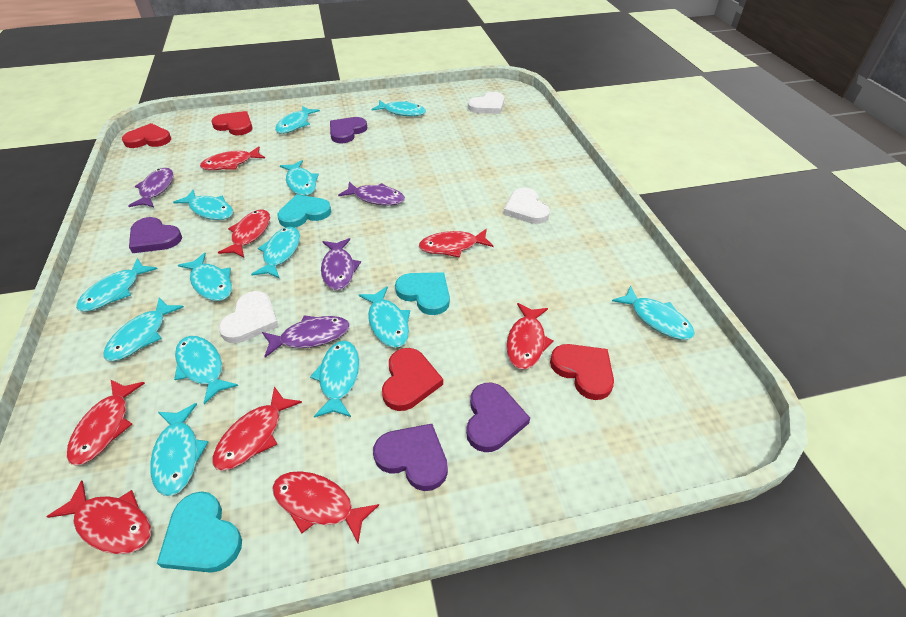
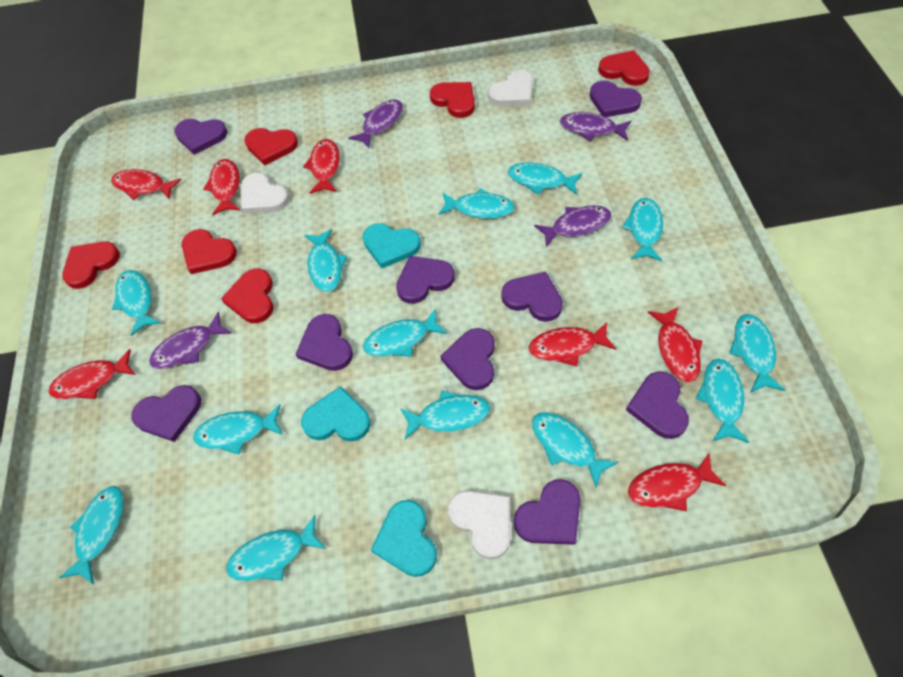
purple heart: [129,217,182,253] [330,117,367,143] [373,424,448,491] [466,382,530,452] = 4 -> [131,385,201,442] [174,119,227,155] [296,314,353,371] [396,256,455,304] [440,328,495,390] [501,272,563,322] [514,479,580,545] [590,81,642,117] [626,372,689,439] = 9
red fish: [47,480,151,554] [67,379,145,466] [200,146,265,170] [212,386,302,471] [218,210,270,258] [272,471,379,543] [419,229,494,258] [507,303,554,369] = 8 -> [48,349,136,399] [111,169,181,200] [203,159,240,215] [303,139,340,194] [529,322,616,366] [628,453,726,511] [648,307,702,383] = 7
red heart: [122,123,171,148] [211,111,253,135] [382,348,443,411] [550,344,614,400] = 4 -> [62,241,120,289] [182,229,237,274] [221,268,274,323] [245,128,298,165] [430,82,475,118] [598,50,650,86] = 6

